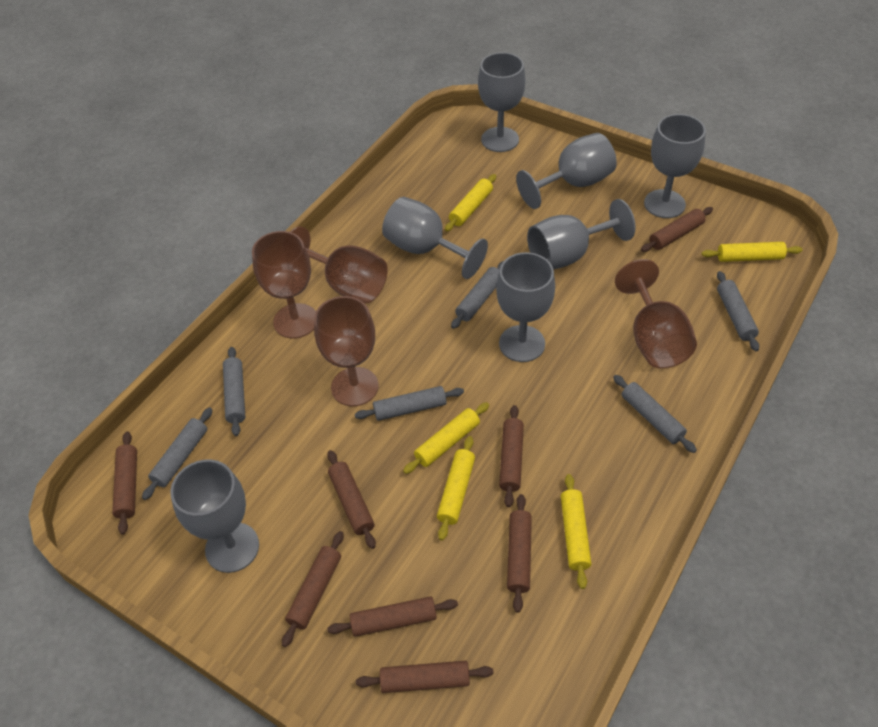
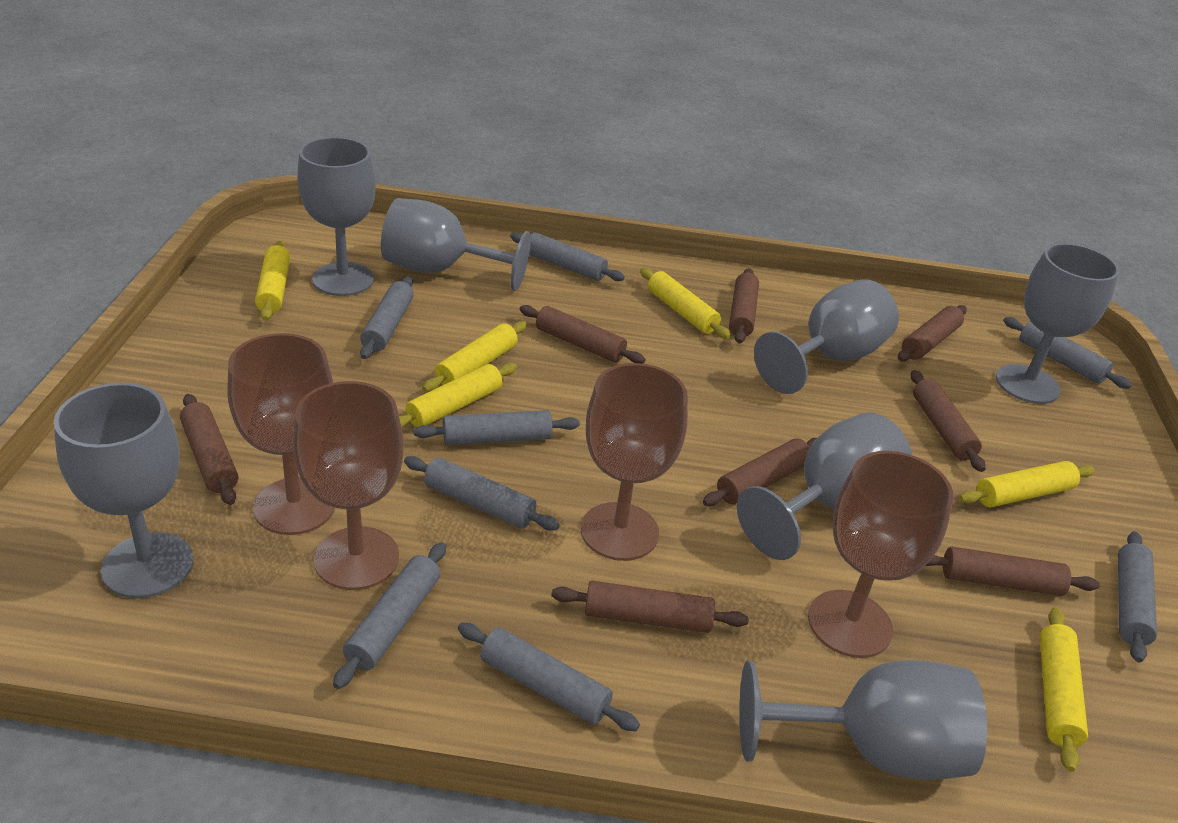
grey rolling pin: [142,407,213,500] [223,347,245,436] [355,386,464,421] [451,261,504,329] [613,375,697,453] [717,271,759,351] = 6 -> [333,542,446,689] [360,276,414,359] [404,456,560,531] [413,410,580,445] [458,623,640,731] [510,232,625,281] [1003,317,1132,389] [1118,531,1157,662] = 8
yellow rolling pin: [403,402,489,474] [437,436,475,541] [445,174,496,231] [561,474,591,589] [702,242,802,262] = 5 -> [255,241,290,321] [399,363,517,428] [423,321,527,392] [640,268,731,339] [959,461,1095,508] [1040,607,1088,772] = 6

